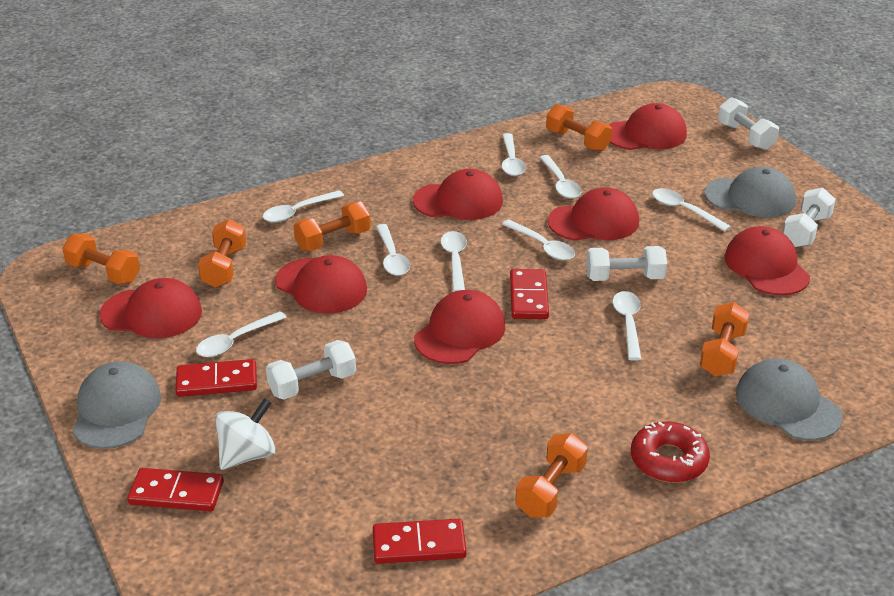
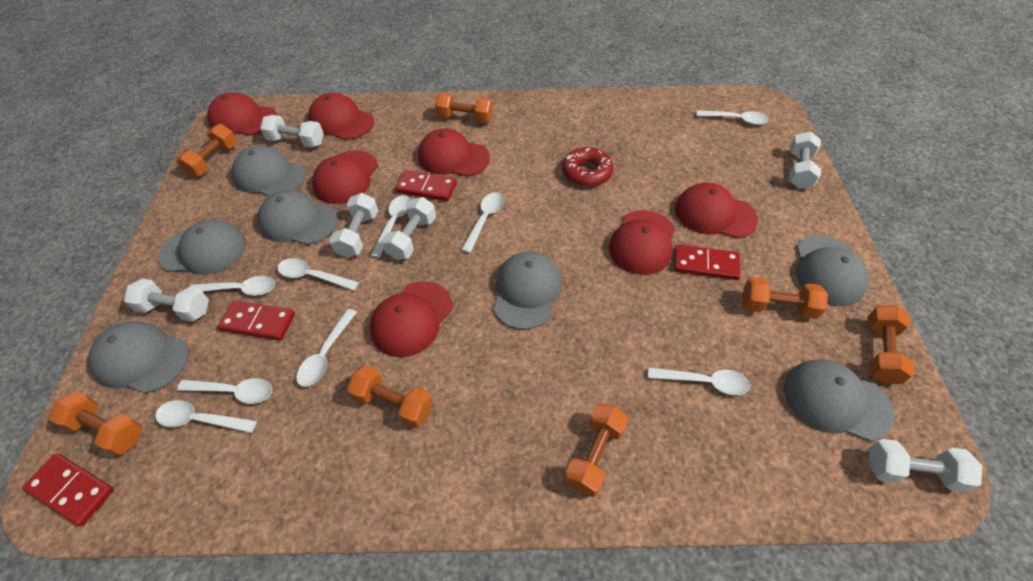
grey cap: [72,361,161,449] [704,167,796,218] [736,358,842,441] = 3 -> [88,321,189,394] [158,220,246,275] [232,146,305,196] [257,190,338,245] [493,251,561,330] [784,359,894,441] [796,235,869,306] = 7
orange dumbbell: [62,234,140,284] [198,219,246,288] [293,202,371,251] [515,433,588,518] [546,104,612,151] [700,302,750,376] = 6 -> [49,391,143,456] [176,124,237,177] [347,365,433,428] [435,93,493,123] [564,403,629,497] [742,277,828,319] [867,305,915,384] = 7
white dumbbell: [266,340,356,400] [586,246,667,281] [718,97,779,150] [783,188,836,247] = 4 -> [124,279,209,322] [260,115,324,148] [330,193,378,258] [382,197,436,260] [789,132,821,189] [868,439,982,492] = 6
white spinning top: [215,398,275,470] = 1 -> none = 0

